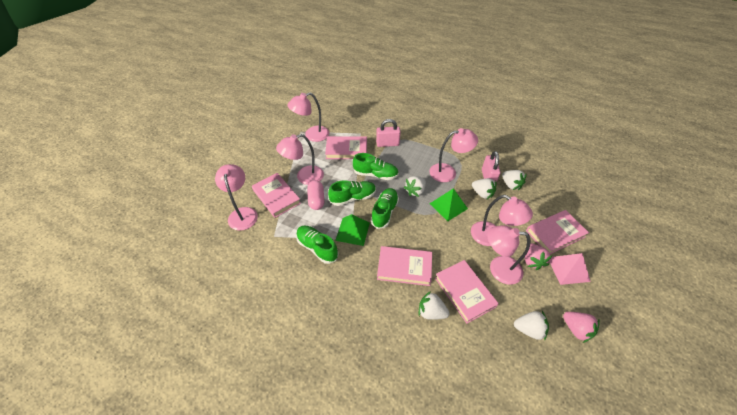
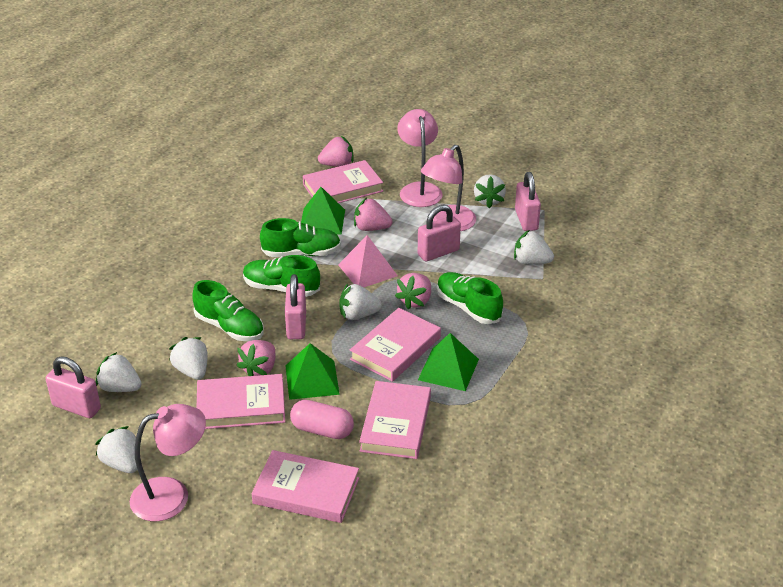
green pyramid: [335,214,370,246] [430,188,468,221] = 2 -> [286,343,340,400] [301,187,345,234] [418,333,479,391] = 3
pink lamp: [215,164,258,231] [276,134,324,185] [288,93,329,142] [429,128,478,182] [471,195,533,246] [487,225,530,285] = 6 -> [129,404,206,521] [397,109,443,207] [421,145,476,231] = 3
pink padlock: [376,119,401,147] [482,151,500,182] = 2 -> [45,356,101,418] [285,274,306,339] [418,205,461,261] [515,172,541,231] = 4
pink strawberry: [525,243,552,270] [563,312,600,343] = 2 -> [237,340,276,376] [318,136,353,167] [354,198,392,231] [395,273,431,310] = 4
white strawberry: [404,176,426,197] [419,291,450,320] [472,178,497,200] [502,170,527,190] [514,311,549,341] = 5 -> [95,426,137,473] [96,352,142,392] [169,337,208,380] [339,283,382,320] [474,174,506,208] [514,230,554,265] = 6

